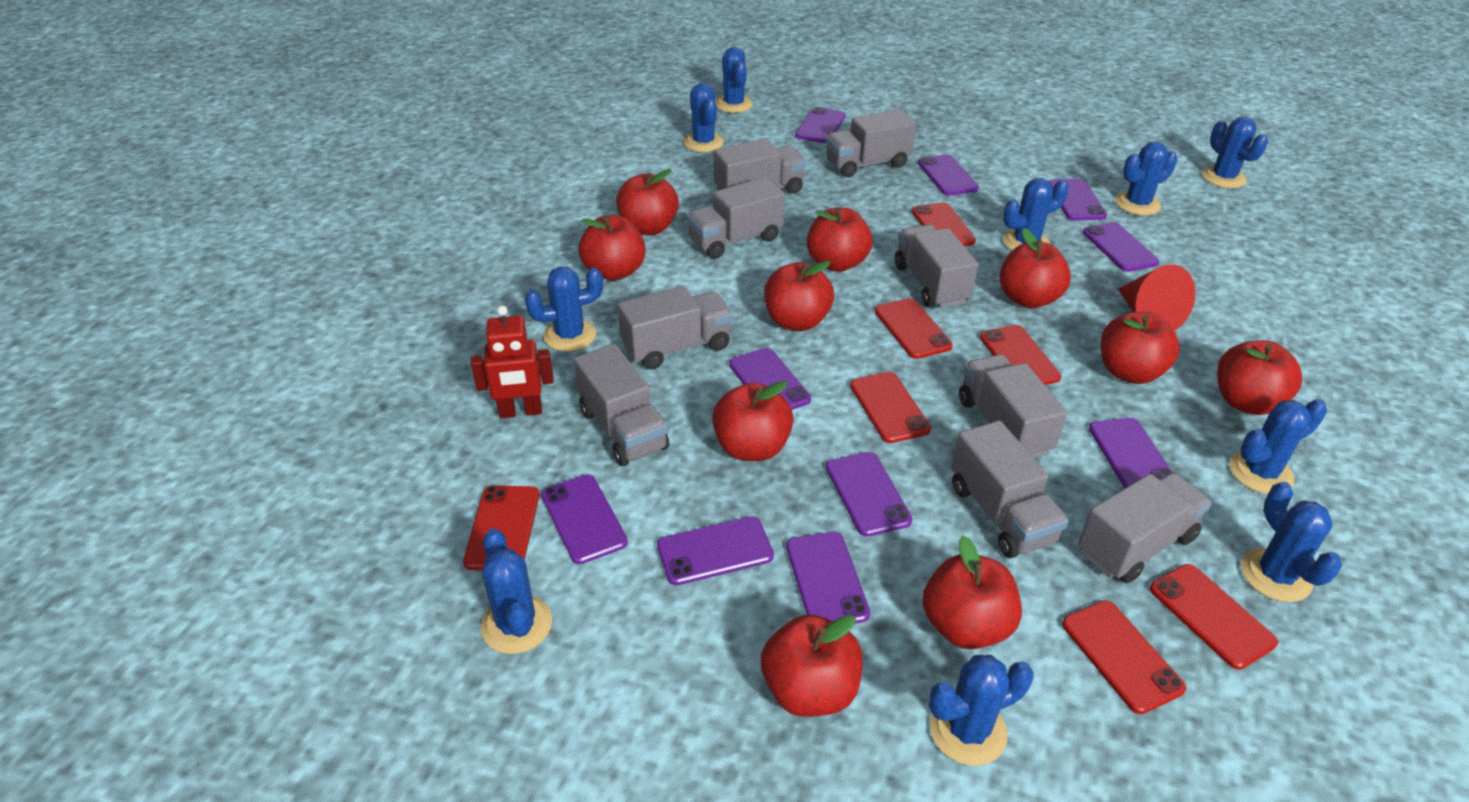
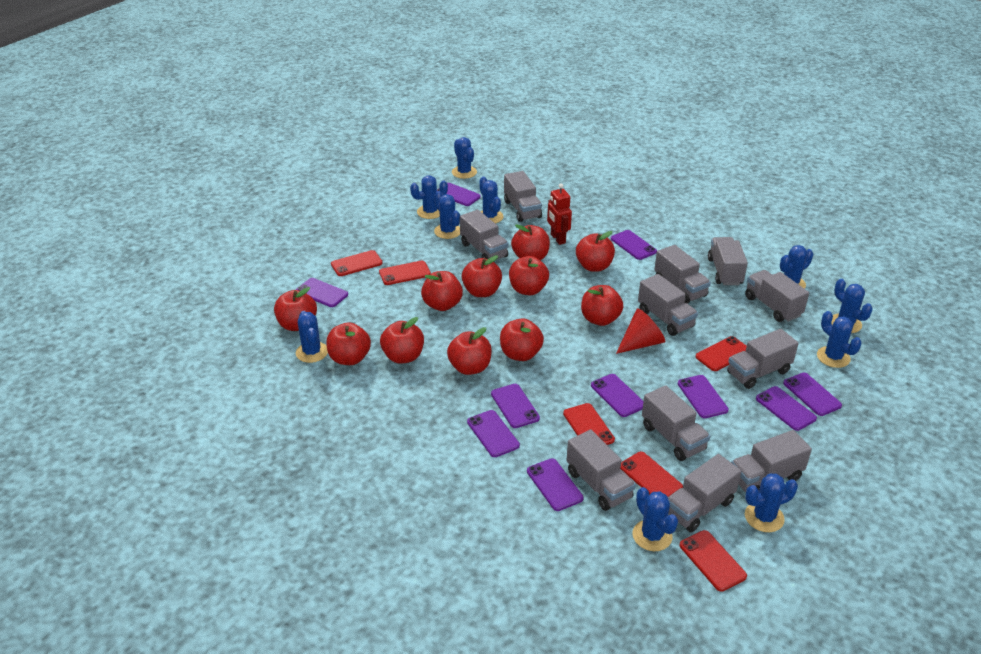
grey truck: [574,344,670,466] [618,286,733,370] [686,177,785,259] [714,139,806,194] [826,109,917,177] [895,225,978,308] [951,421,1069,558] [959,354,1067,458] [1079,473,1212,583] = 9 -> [460,210,508,260] [504,171,542,222] [566,430,636,511] [638,274,698,336] [642,385,710,461] [654,245,711,304] [668,454,742,532] [708,237,748,285] [727,329,799,389] [731,430,812,492] [745,270,809,322] = 11
red apple: [579,216,646,281] [616,169,679,235] [712,381,794,461] [761,614,863,717] [764,261,834,331] [807,208,873,272] [923,536,1022,649] [999,228,1071,308] [1101,312,1180,384] [1217,340,1302,415] = 10 -> [274,287,317,331] [326,322,371,365] [380,317,424,364] [421,271,463,311] [447,327,492,375] [462,255,502,297] [500,318,544,361] [509,256,549,295] [511,224,550,260] [576,231,615,272] [581,285,623,326] = 11
red phone: [463,485,540,570] [850,372,931,443] [875,298,953,359] [912,202,976,246] [980,325,1061,385] [1062,600,1186,714] [1150,564,1278,670] = 7 -> [331,250,383,276] [379,261,431,285] [563,403,615,445] [621,452,683,497] [680,530,747,592] [695,336,747,371] = 6

